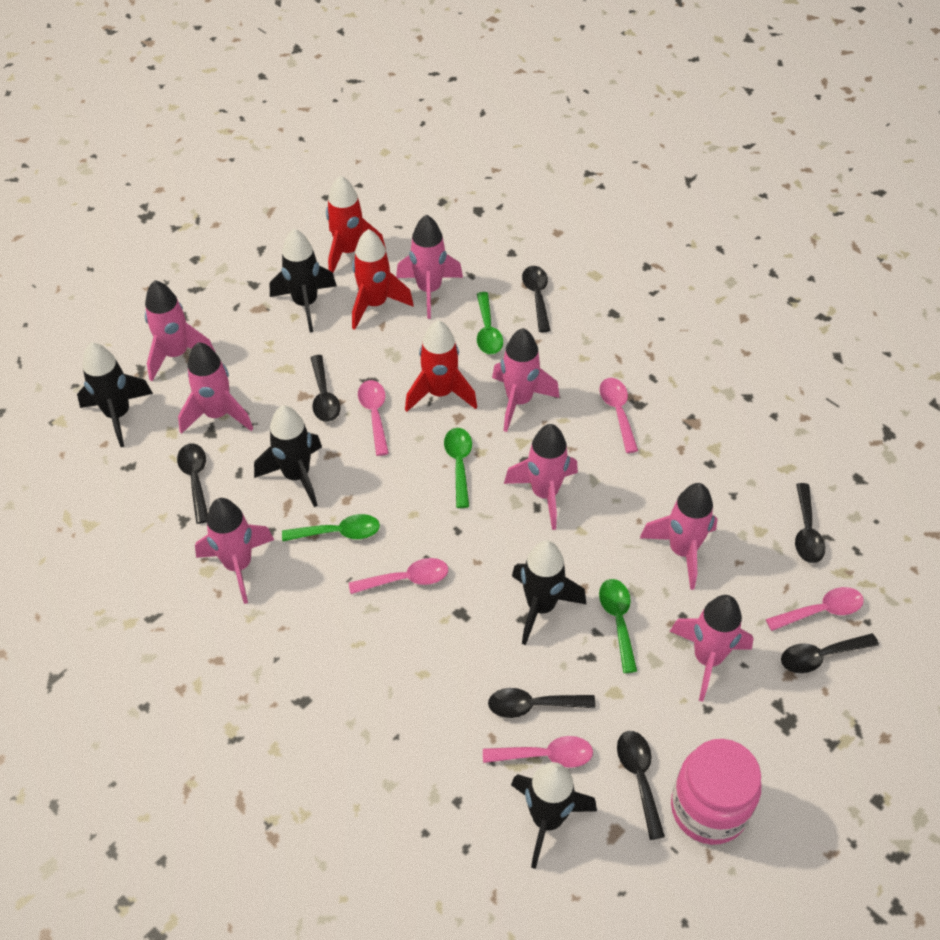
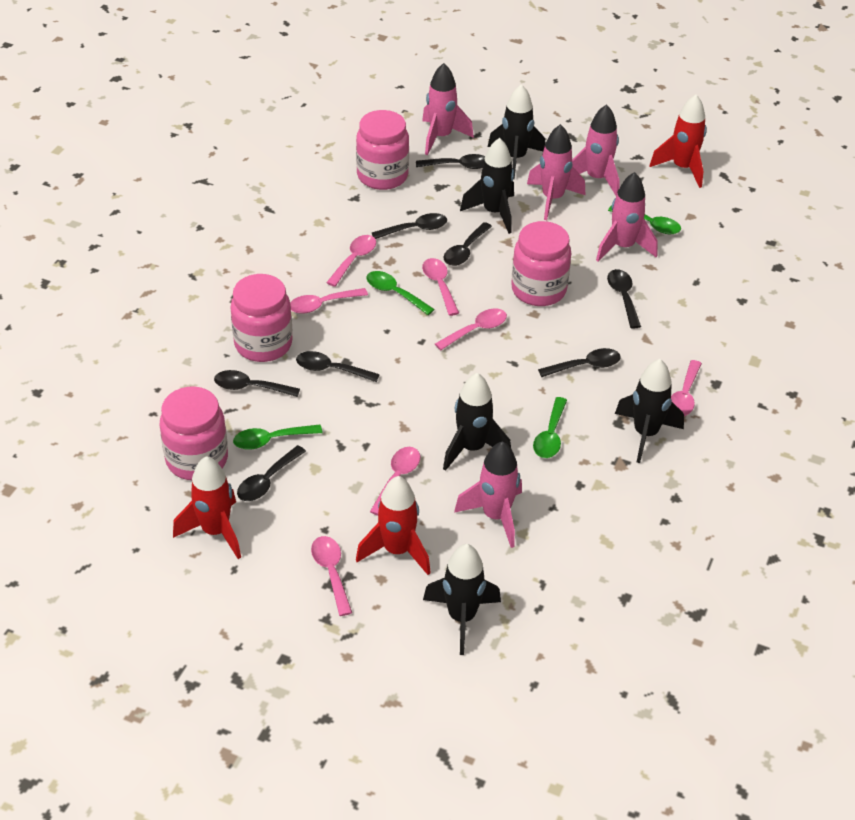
black spoon: [177,443,208,524] [310,355,340,422] [488,688,596,718] [522,266,551,332] [617,731,665,840] [781,633,879,673] [795,483,825,563] = 7 -> [214,370,300,397] [237,445,306,501] [296,351,380,382] [372,213,447,239] [416,154,485,169] [444,222,492,266] [538,348,621,377] [607,269,641,329] = 8
pink jar: [671,739,761,845] = 1 -> [160,387,228,480] [230,274,292,362] [356,110,409,190] [511,221,571,306] = 4
pink rocket: [145,280,216,381] [178,342,253,434] [195,498,274,604] [396,215,463,319] [492,328,560,432] [504,424,578,530] [640,483,718,590] [670,595,753,702] = 8 -> [422,63,474,155] [454,441,522,548] [527,124,585,220] [572,104,620,196] [596,172,658,261] = 5
pink spoon: [349,558,448,594] [358,380,389,456] [483,736,593,768] [600,378,638,453] [766,587,864,631] = 5 -> [290,288,368,314] [311,536,352,616] [326,235,376,287] [370,447,420,516] [422,258,459,316] [435,308,507,350] [671,360,702,416] = 7

